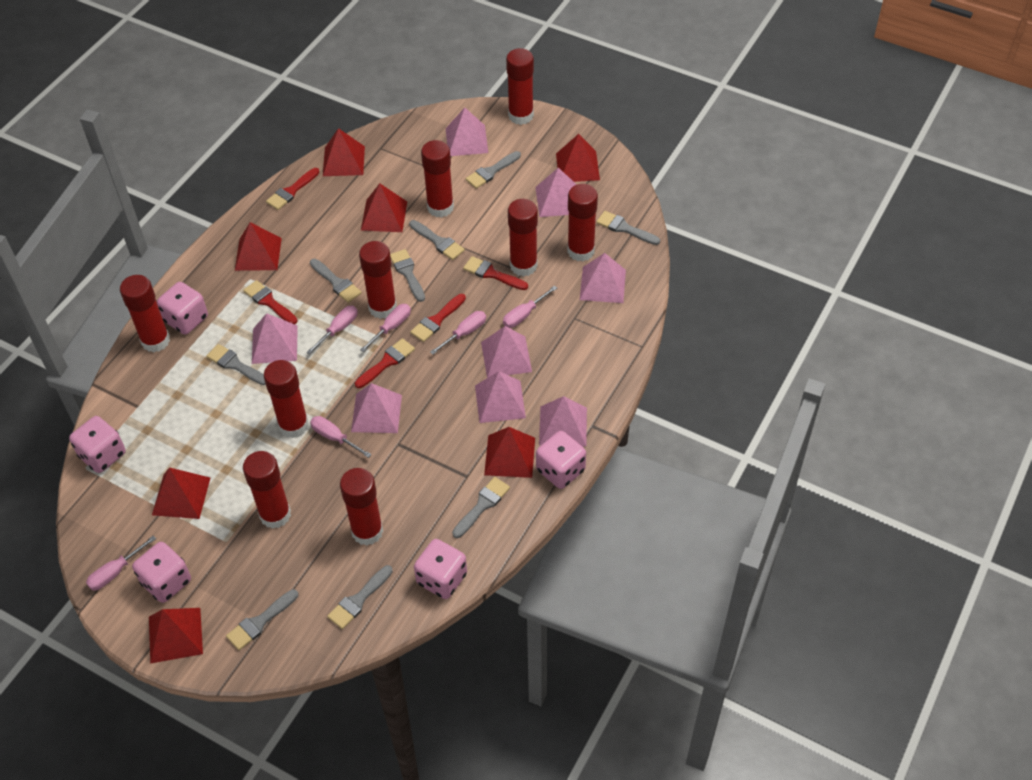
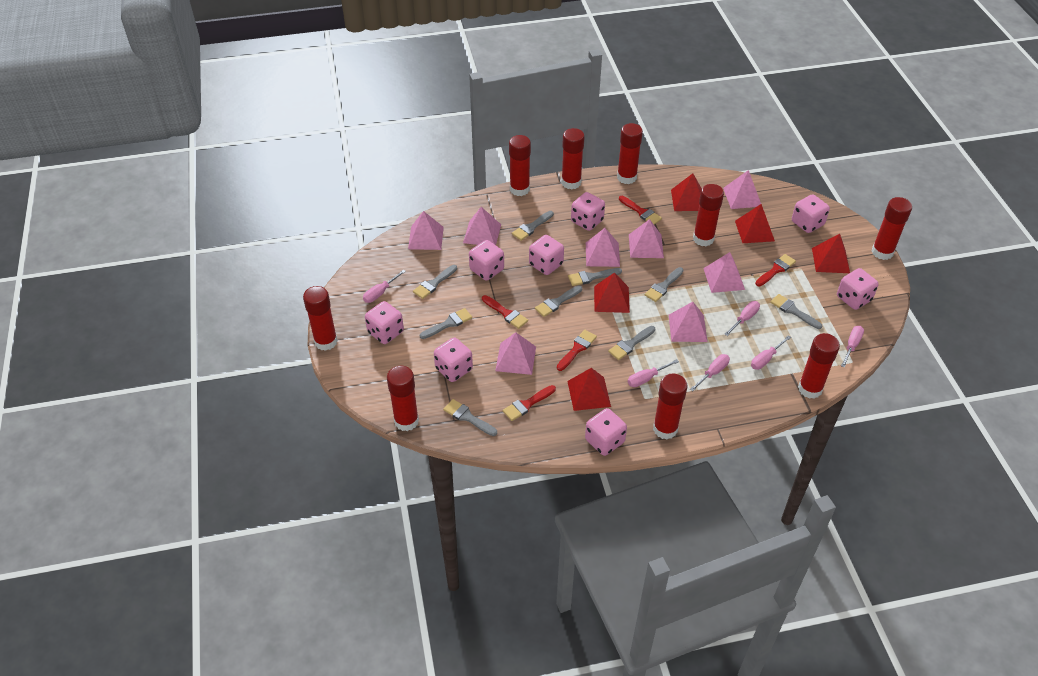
pink dice: [69,416,126,473] [132,542,191,603] [157,282,208,335] [414,539,467,599] [536,431,586,489] = 5 -> [365,301,404,344] [434,338,473,382] [469,240,504,281] [529,235,564,275] [571,192,605,231] [585,408,627,456] [792,194,830,233] [837,268,879,310] = 8
red pyramid: [149,608,203,664] [152,467,210,519] [235,222,282,271] [323,128,365,176] [361,183,407,232] [484,427,535,478] [556,134,600,182] = 7 -> [567,368,611,411] [594,272,630,313] [671,173,702,211] [735,204,775,243] [812,234,850,273] = 5

